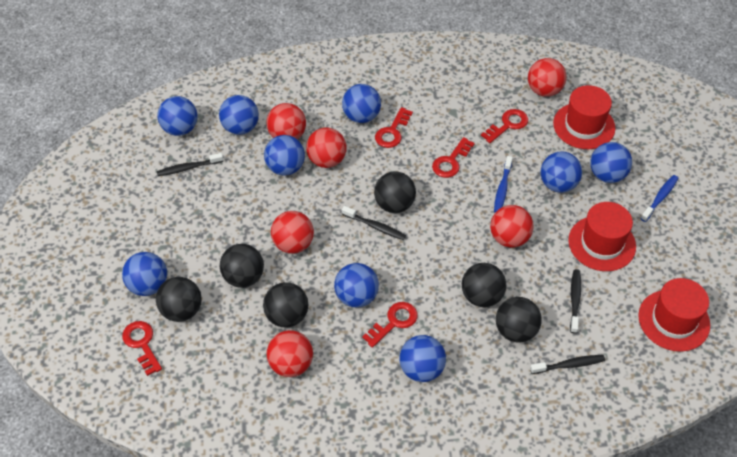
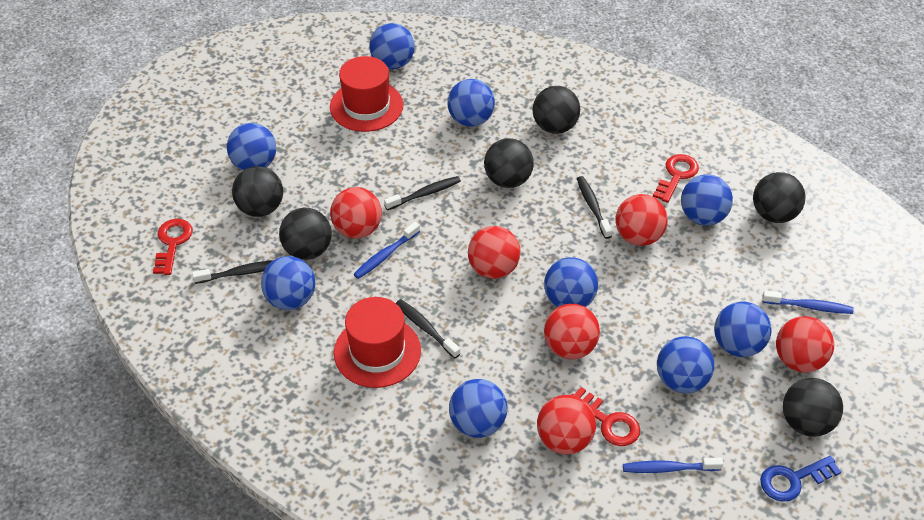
blue key: none = 0 -> [760,455,841,502] = 1
blue toothbrush: [494,156,513,212] [640,175,678,222] = 2 -> [353,222,420,279] [623,458,723,473] [762,291,854,314] = 3
red hat: [553,85,615,149] [568,202,636,271] [638,278,710,352] = 3 -> [330,56,403,132] [334,297,421,388] = 2
red key: [122,321,162,376] [362,302,418,348] [375,107,413,148] [432,137,475,178] [481,109,528,143] = 5 -> [153,219,193,275] [572,387,640,446] [653,154,699,203] = 3

